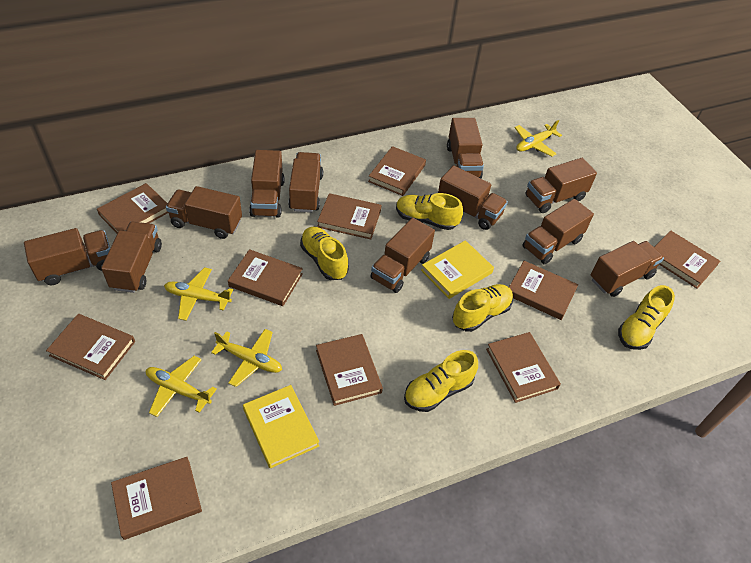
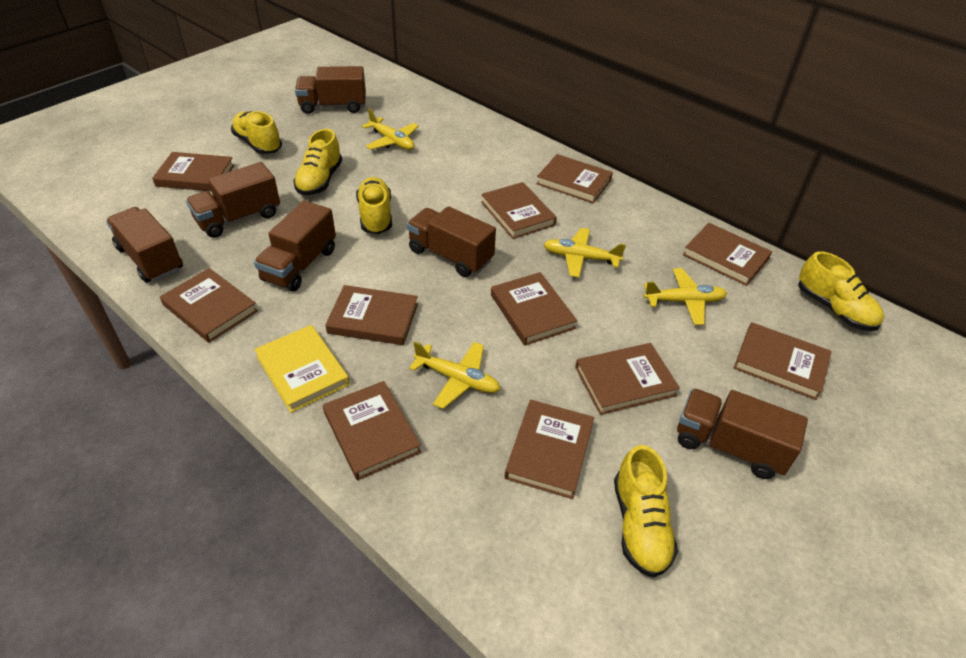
brown book: [46,314,135,380] [97,183,169,233] [111,457,202,540] [228,249,303,306] [316,334,383,406] [317,193,382,239] [368,146,426,196] [486,332,561,403] [509,261,578,320] [654,230,720,289] = 10 -> [152,152,234,192] [160,268,258,343] [323,381,421,481] [325,285,418,345] [481,182,557,239] [491,272,577,346] [505,400,594,499] [536,154,613,204] [575,343,680,415] [683,223,772,286] [734,322,832,400] = 11
brown truck: [24,228,110,285] [101,222,162,293] [166,186,242,239] [249,150,285,218] [288,152,323,213] [371,218,435,293] [438,165,508,230] [447,118,484,178] [522,199,594,265] [525,158,597,213] [590,241,664,297] = 11 -> [106,207,183,283] [186,162,280,238] [254,200,336,292] [295,66,366,114] [407,206,496,277] [677,388,808,479] = 6
yellow book: [243,385,319,469] [421,240,494,299] = 2 -> [254,325,350,413] = 1

